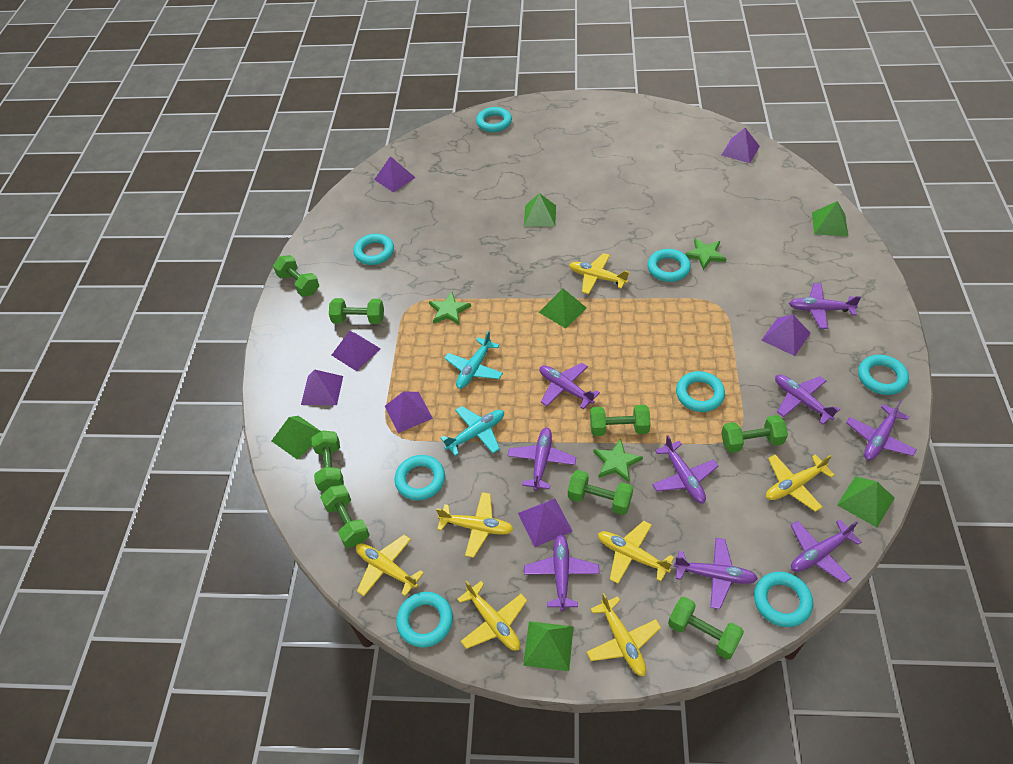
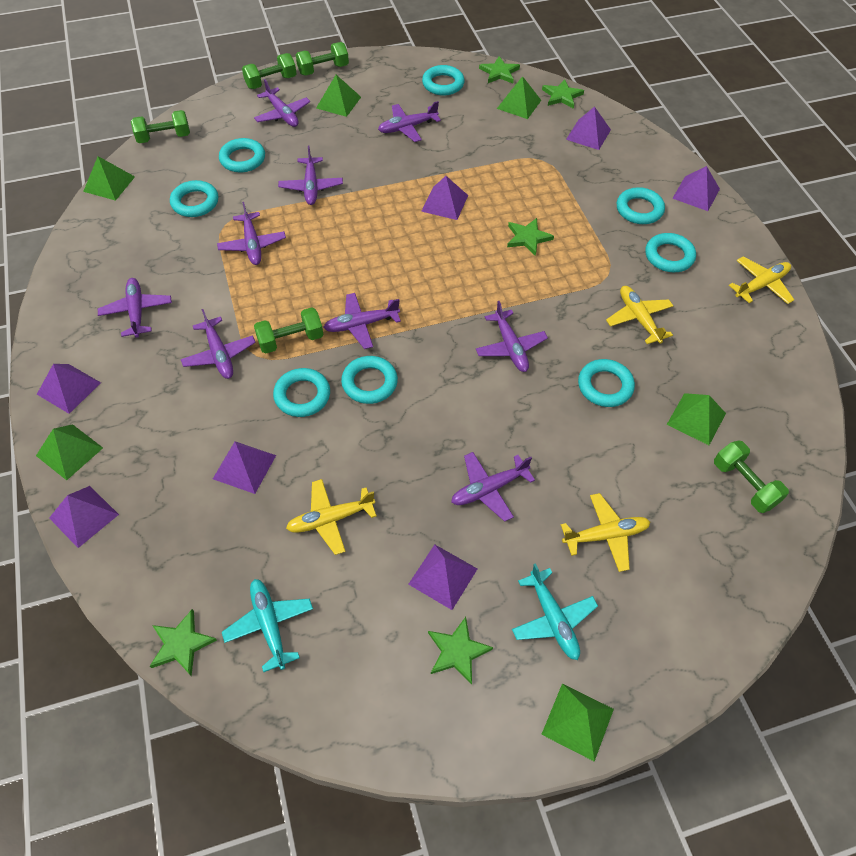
green dumbbell: [273,255,319,297] [311,430,344,491] [320,485,370,548] [329,298,384,324] [568,470,633,515] [590,405,651,436] [668,597,744,659] [721,415,788,453] = 8 -> [131,110,190,143] [242,53,297,89] [254,307,323,354] [296,42,349,76] [714,441,789,513] = 5
green star: [429,292,471,325] [593,438,643,482] [685,238,726,270] = 3 -> [150,609,217,676] [428,617,493,685] [479,56,520,83] [507,218,554,256] [542,79,584,109] = 5
yellow plane: [356,535,424,596] [436,492,514,558] [457,580,527,651] [569,253,630,294] [586,593,661,676] [598,521,674,584] [766,454,835,512] = 7 -> [286,479,377,555] [561,493,650,572] [606,286,673,344] [729,257,794,304] = 4

